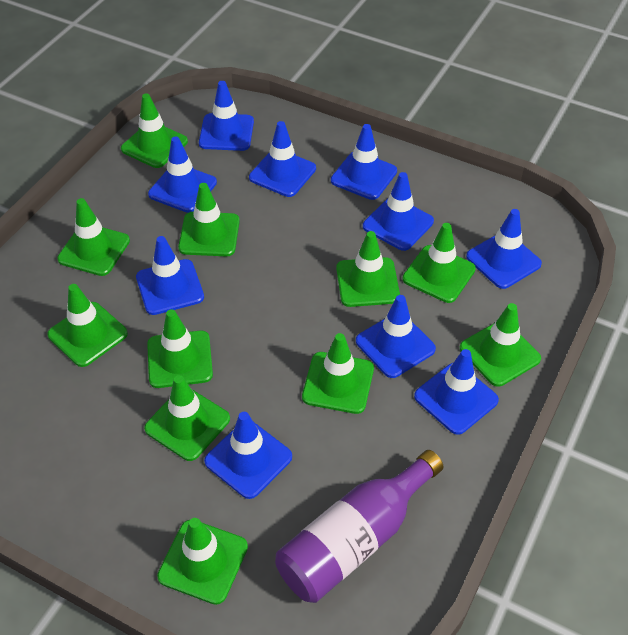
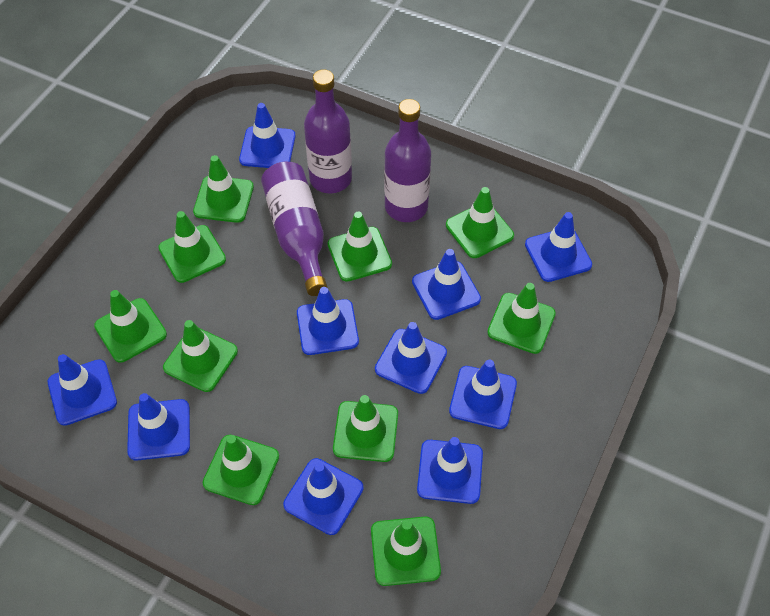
green traffic cone: [47,284,128,367] [57,198,130,276] [121,93,188,168] [144,375,230,461] [147,309,213,388] [157,518,248,605] [178,183,240,256] [302,333,374,414] [336,231,400,307] [403,223,476,303] [460,303,541,387] = 11 -> [94,290,167,363] [158,211,226,283] [163,320,238,392] [193,155,254,223] [203,435,279,505] [328,212,392,282] [333,395,398,462] [371,517,441,586] [446,187,514,258] [487,283,556,354] = 10
purple bottle: [275,450,444,603] = 1 -> [261,161,327,296] [304,69,352,193] [384,99,431,222] = 3

